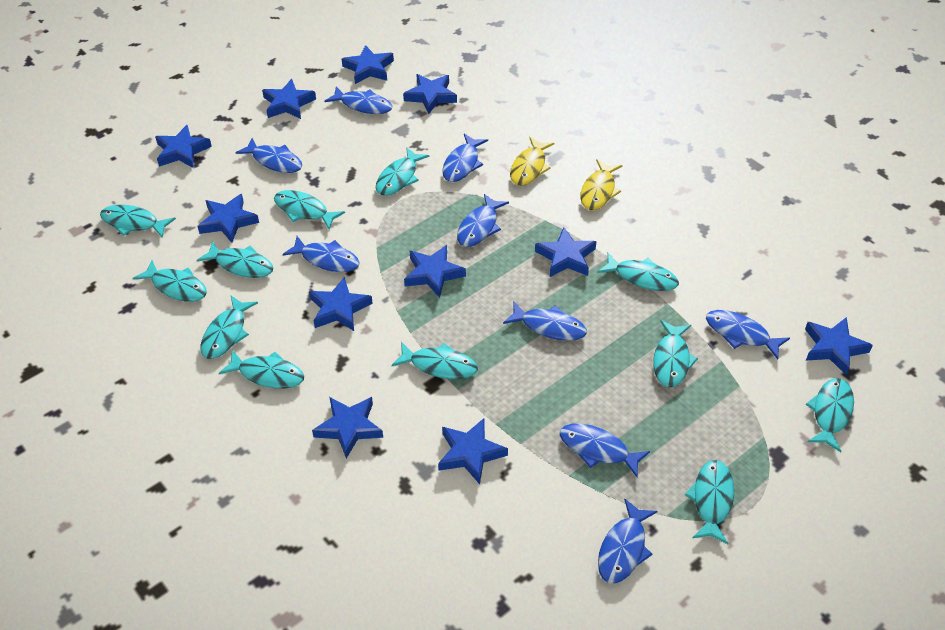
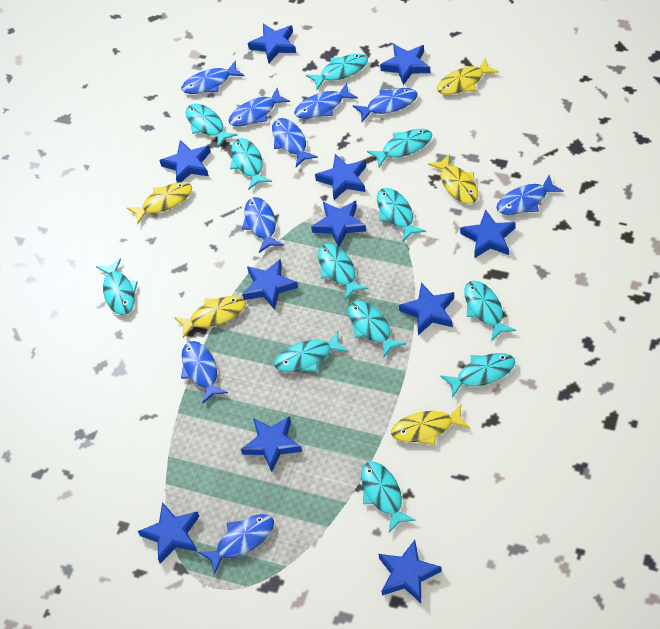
yellow fish: [510,137,554,186] [580,159,622,210] = 2 -> [127,182,192,224] [174,296,246,338] [391,404,470,445] [428,153,478,204] [437,59,499,95] = 5

